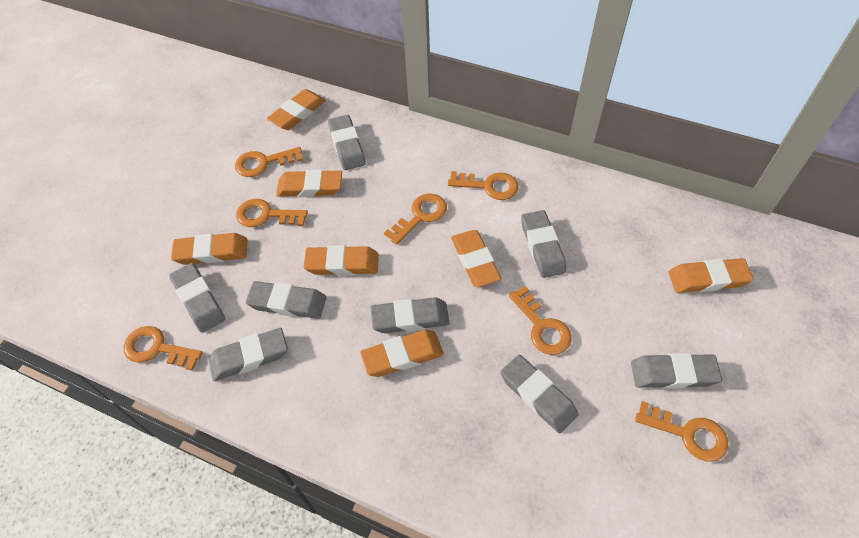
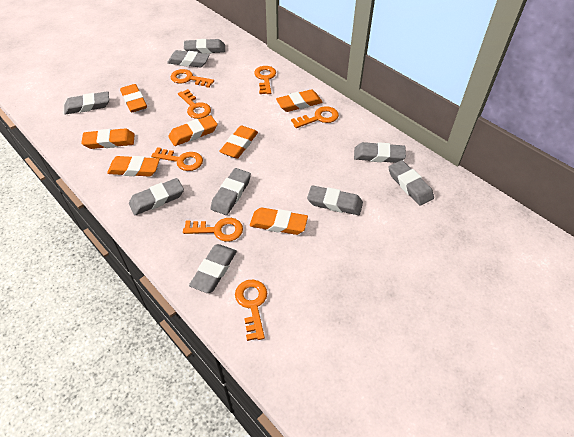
grey eraser: [169,263,225,333] [208,328,288,381] [246,281,326,319] [328,115,366,170] [370,297,450,333] [500,354,579,433] [521,210,566,278] [631,353,722,389] = 8 -> [64,91,109,114] [129,178,184,215] [167,50,210,68] [184,39,225,54] [189,244,237,293] [211,168,251,215] [307,185,363,215] [354,142,406,163] [388,160,434,206] = 9

